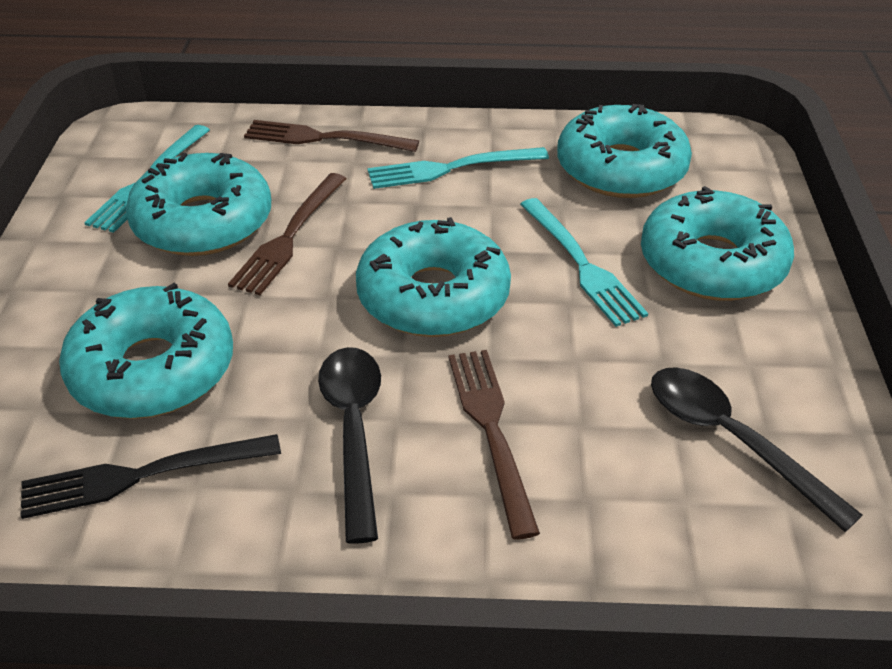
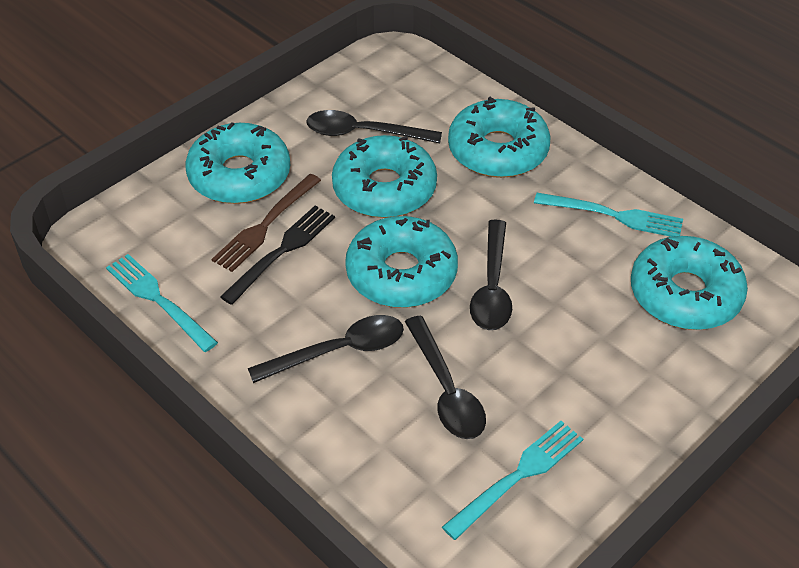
black spoon: [318,347,381,544] [651,367,863,532] = 2 -> [248,315,404,383] [307,110,442,144] [405,316,486,439] [470,220,512,330] = 4
brown fork: [228,173,347,295] [244,120,419,152] [449,350,540,540] = 3 -> [212,174,321,272] = 1

